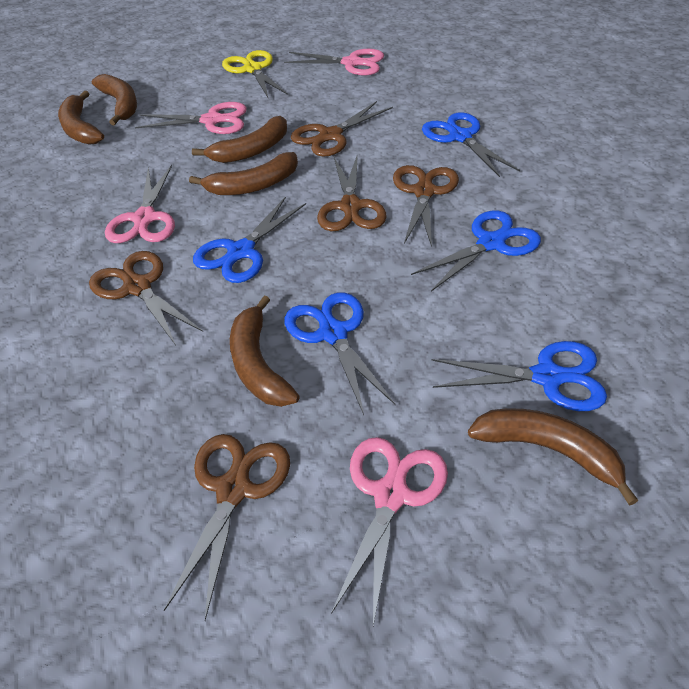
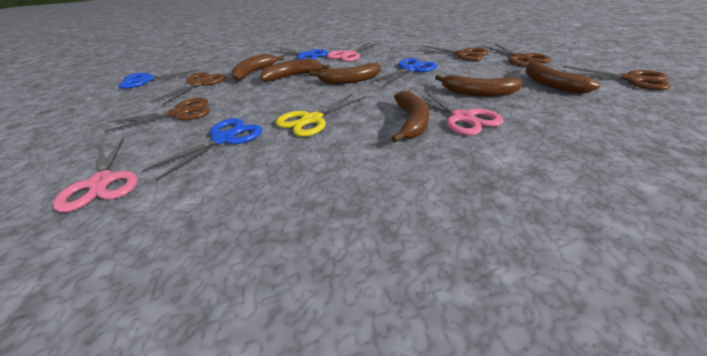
blue scissors: [193,197,306,283] [284,292,395,415] [411,211,541,292] [422,112,520,177] [432,341,607,411] = 5 -> [118,70,199,89] [142,118,262,181] [271,47,328,60] [371,58,437,86] = 4
pink scissors: [105,165,175,243] [135,102,247,134] [284,49,384,76] [331,437,448,626] = 4 -> [53,137,138,212] [327,43,379,62] [422,90,504,135] = 3

